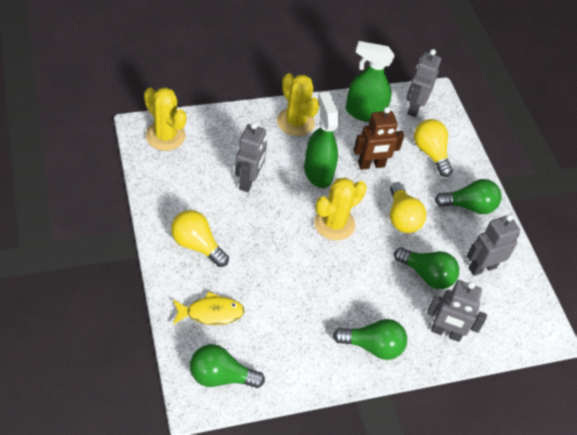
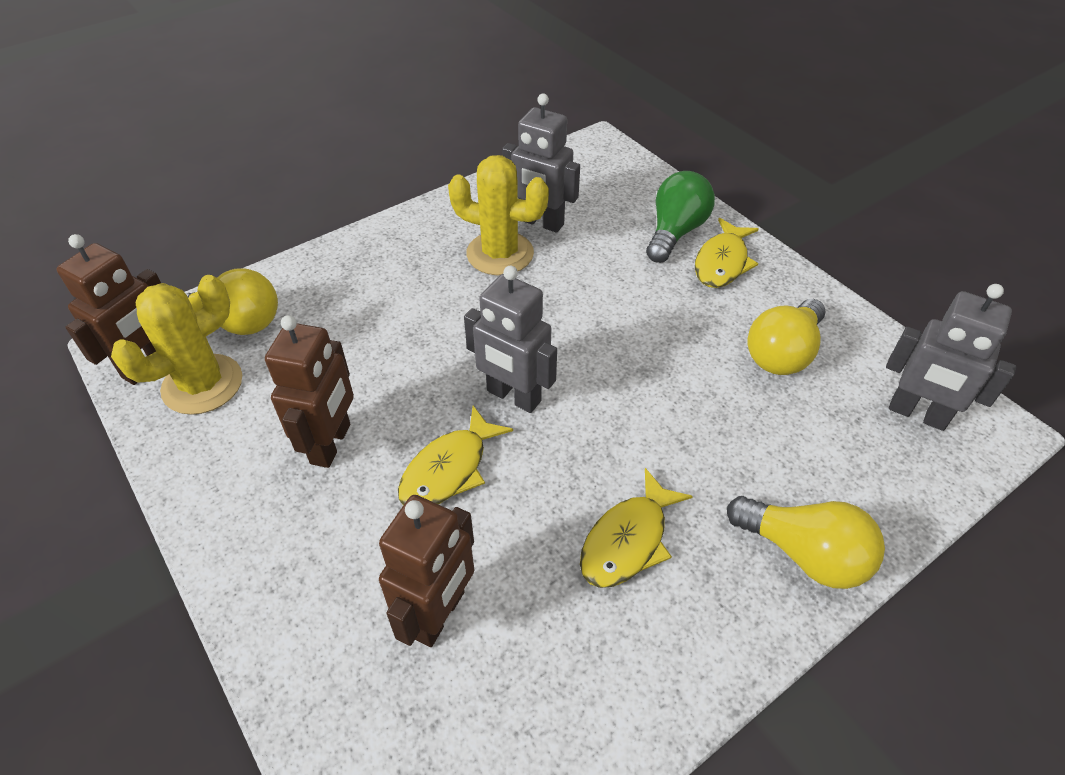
brown robot: [353,107,404,170] = 1 -> [56,234,161,385] [265,315,354,468] [379,495,474,647] = 3
green light bulb: [190,344,265,388] [333,319,407,360] [394,247,459,289] [435,179,501,214] = 4 -> [646,171,715,263] = 1
green spray bottle: [304,92,340,188] [346,41,395,122] = 2 -> none = 0
grey robot: [235,122,267,192] [407,49,441,117] [427,280,487,342] [467,214,520,276] = 4 -> [464,266,557,413] [502,94,580,233] [886,284,1016,431] = 3
yellow cactus: [144,87,186,151] [277,73,319,136] [314,178,367,240] = 3 -> [111,275,242,415] [448,155,549,275] = 2
yellow fish: [173,291,245,325] = 1 -> [398,406,513,505] [580,468,693,588] [695,218,759,288] = 3

